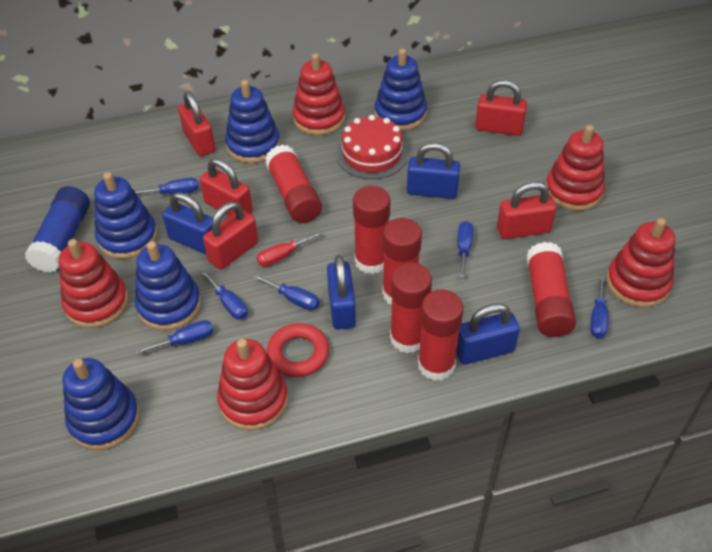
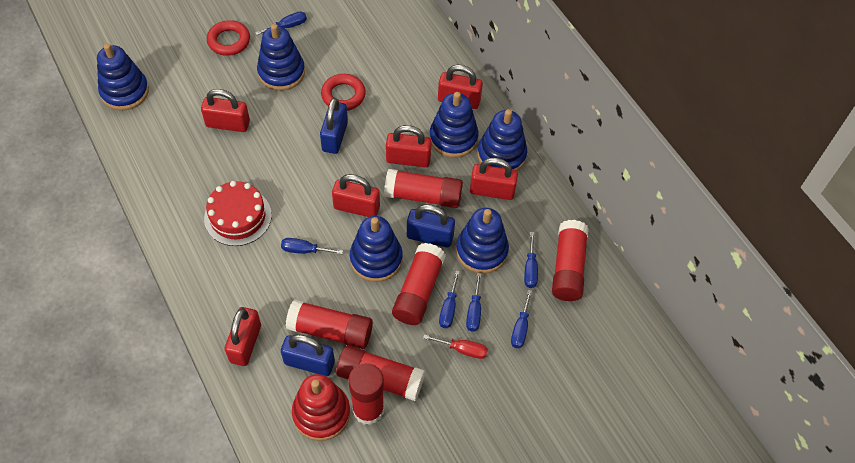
blue glue stick: [25,186,90,272] = 1 -> none = 0
blue padlock: [162,192,213,255] [327,255,356,330] [407,143,460,199] [456,303,520,365] = 4 -> [281,334,335,376] [320,98,348,154] [407,204,455,248] = 3
blue stacking toy: [63,358,140,450] [94,172,157,259] [135,241,201,331] [225,80,280,163] [374,49,427,131] = 5 -> [97,43,149,111] [257,24,305,91] [350,216,403,282] [430,92,479,158] [456,208,509,274] [478,109,527,171] = 6
red padlock: [178,91,215,156] [200,158,253,216] [203,202,258,270] [475,80,527,136] [497,181,556,239] = 5 -> [201,89,250,132] [224,307,261,366] [332,174,380,217] [386,125,432,167] [438,65,483,109] [470,158,518,200] = 6
red ring: [267,323,329,377] = 1 -> [207,20,250,56] [321,74,366,111] = 2
red stacking toy: [59,239,128,328] [217,339,288,430] [292,53,345,135] [546,125,605,211] [606,218,675,307] = 5 -> [292,374,350,441] = 1

